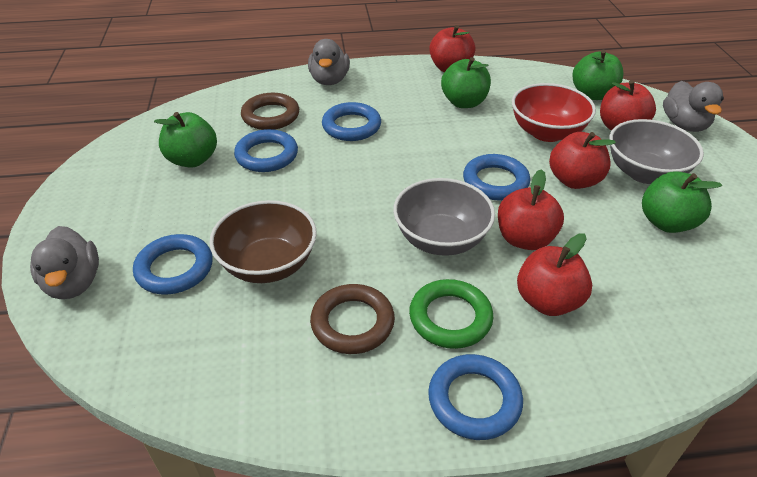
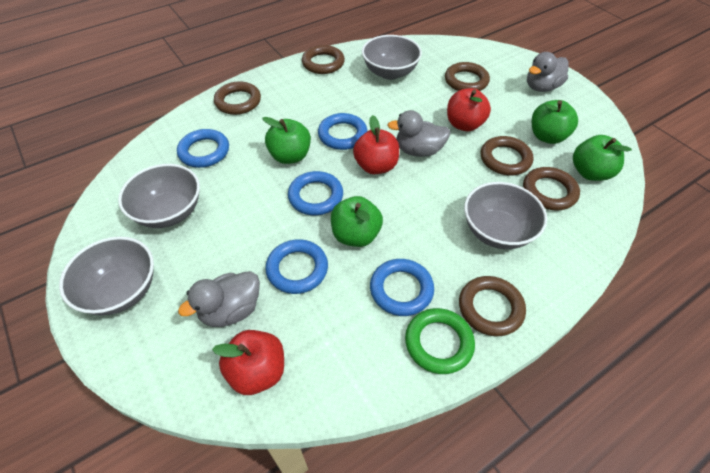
brown bowl: [209,200,317,283] = 1 -> none = 0
brown ring: [241,93,299,130] [310,284,395,354] = 2 -> [214,81,261,115] [302,45,345,74] [445,62,490,91] [459,276,526,336] [481,136,533,175] [523,167,580,211] = 6
grey bowl: [393,178,495,256] [609,119,704,184] = 2 -> [59,237,154,316] [118,164,200,228] [362,35,422,80] [464,182,547,249] = 4
red apple: [429,25,475,72] [498,169,564,250] [517,233,592,316] [549,132,616,189] [600,80,656,131] = 5 -> [212,330,284,395] [353,115,399,174] [447,88,491,131] = 3
red bowl: [512,83,596,142] = 1 -> none = 0

